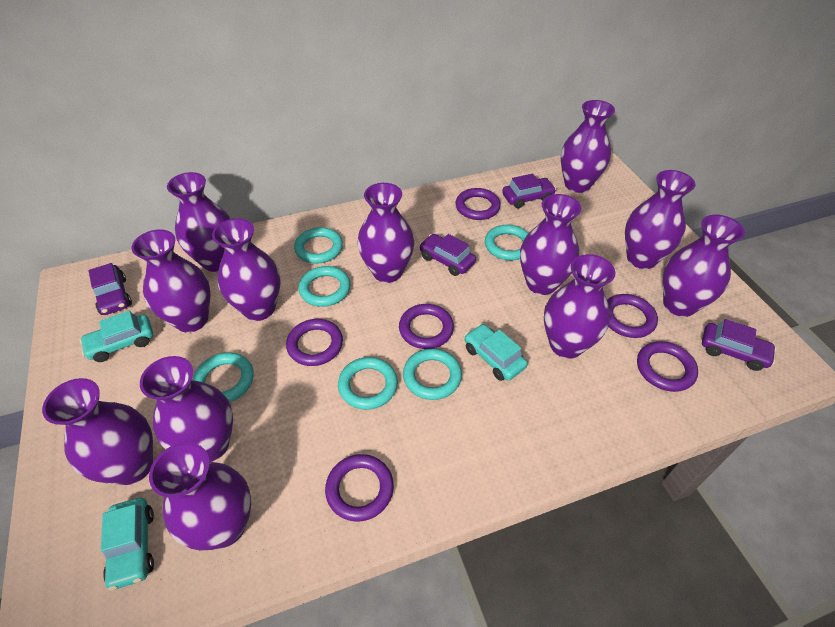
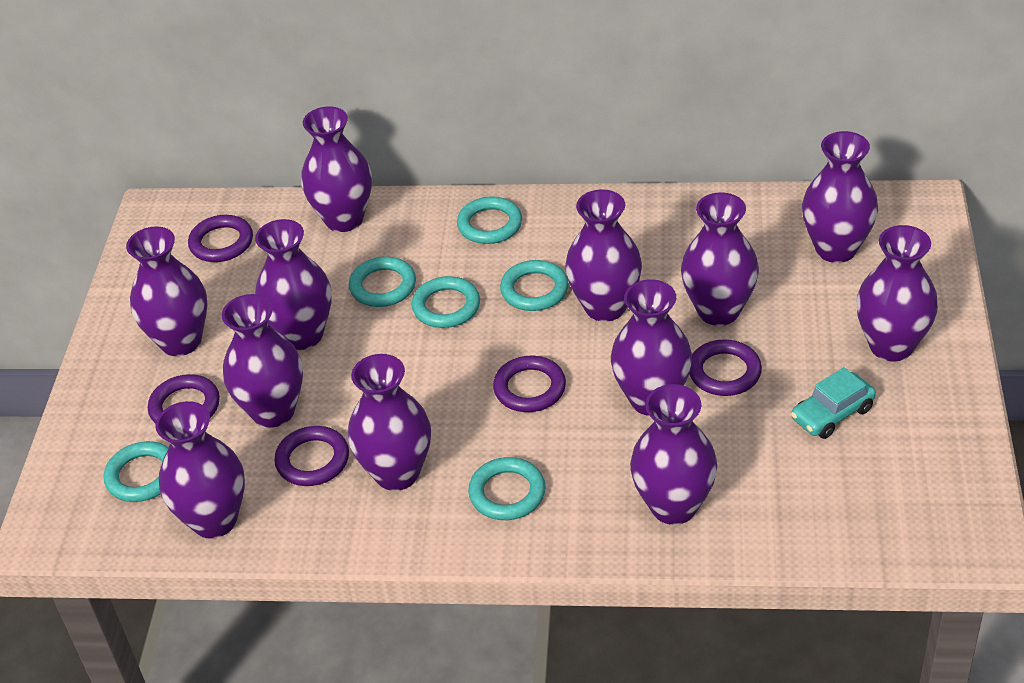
purple car: [88,263,132,315] [419,234,476,276] [502,173,556,208] [702,319,777,371] = 4 -> none = 0
purple ring: [286,319,343,366] [325,454,394,522] [399,304,454,349] [456,188,501,220] [607,294,658,338] [637,341,698,392] = 6 -> [148,374,220,424] [188,215,253,262] [274,426,349,486] [493,356,566,412] [689,339,762,396] = 5
turquoise car: [79,311,153,362] [101,498,154,590] [464,324,528,381] = 3 -> [791,367,876,439] = 1

